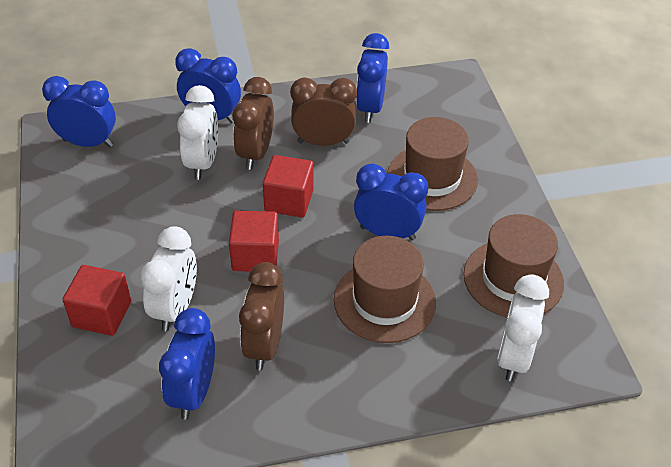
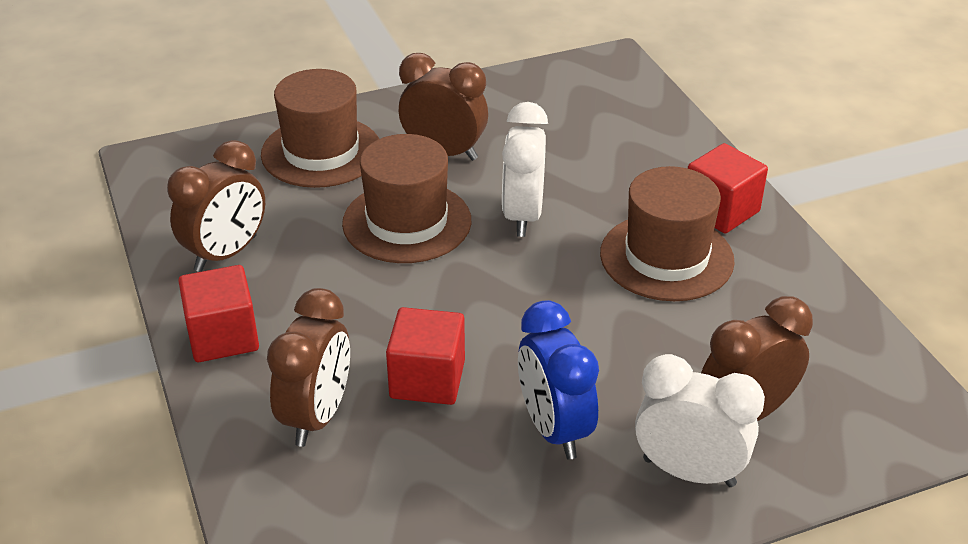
blue clock: [42,76,116,147] [159,308,215,419] [175,48,241,123] [354,163,428,240] [356,33,389,123] = 5 -> [518,300,599,460] = 1
brown clock: [233,77,274,170] [239,262,284,370] [290,78,357,146] = 3 -> [167,140,265,272] [267,288,350,447] [399,53,488,161] [701,296,813,421] = 4
white clock: [140,226,197,331] [177,85,218,180] [497,274,549,381] = 3 -> [502,102,548,237] [635,354,765,487] = 2

